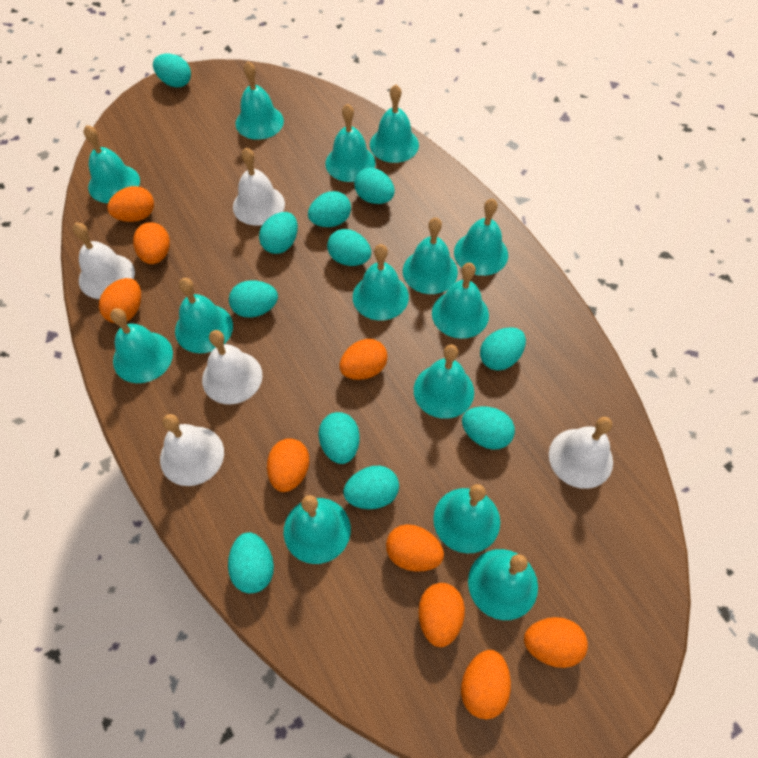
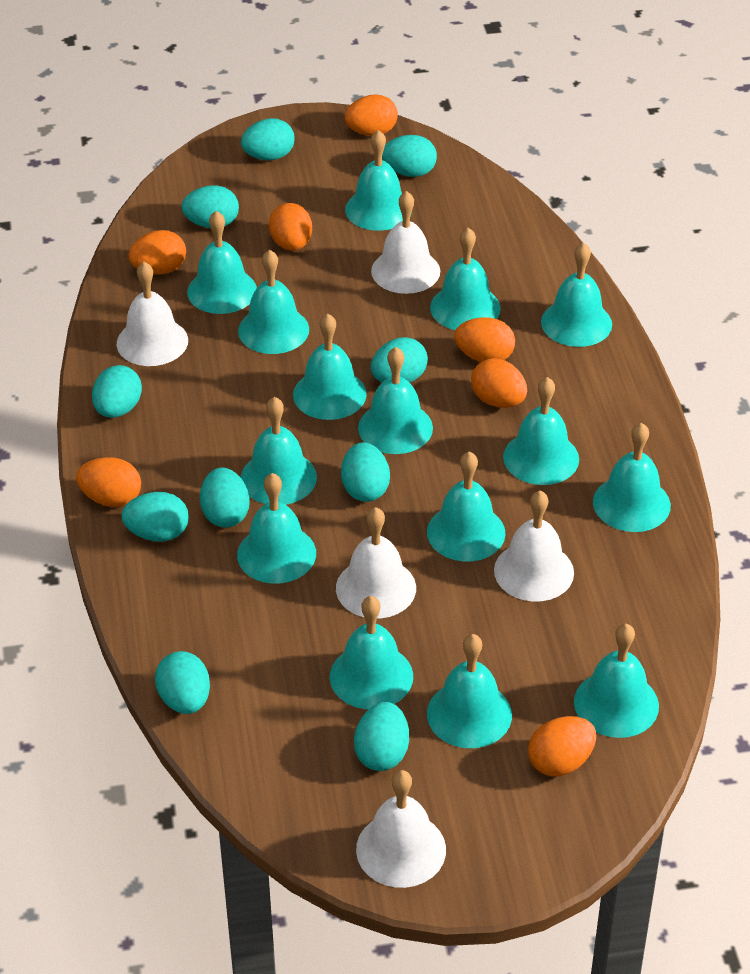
orange egg: [99,278,141,323] [107,186,154,222] [133,222,170,264] [267,438,309,492] [340,339,388,380] [386,524,444,571] [418,583,465,647] [461,650,511,720] [524,617,588,668] = 9 -> [76,457,141,507] [128,230,186,275] [269,203,312,251] [344,94,398,136] [454,317,515,362] [471,358,527,408] [528,716,596,777] = 7
turquoise bell: [84,125,140,203] [110,308,173,383] [175,278,233,353] [236,61,284,140] [284,495,351,564] [325,104,375,182] [353,244,409,320] [370,84,419,163] [403,217,458,294] [414,344,474,419] [432,263,489,339] [433,484,500,553] [454,198,508,276] [468,549,538,620] = 14 -> [187,211,257,314] [237,473,316,584] [238,250,309,354] [240,397,317,505] [293,313,367,420] [330,596,413,709] [345,130,412,231] [358,347,433,454] [427,451,505,562] [427,634,512,748] [430,228,501,330] [503,377,579,485] [541,242,612,347] [574,624,659,738] [593,423,671,532] = 15
turquoise egg: [153,54,191,88] [228,532,274,594] [229,280,278,318] [259,212,298,254] [308,191,351,227] [318,412,360,464] [327,229,371,266] [343,466,399,509] [354,168,395,204] [462,406,515,450] [480,327,526,370] = 11 -> [92,365,142,418] [121,492,189,542] [155,651,210,714] [181,185,239,228] [200,467,250,528] [241,118,295,160] [341,442,390,502] [354,702,409,771] [371,337,428,383] [382,135,437,177] = 10

